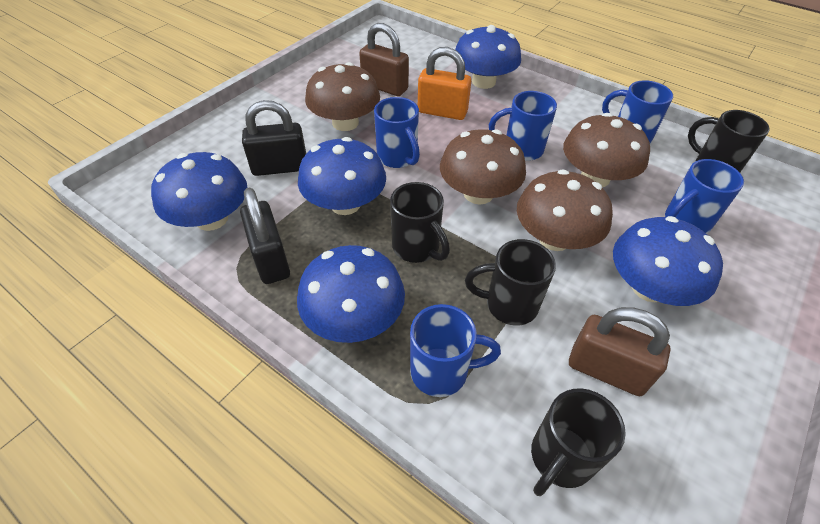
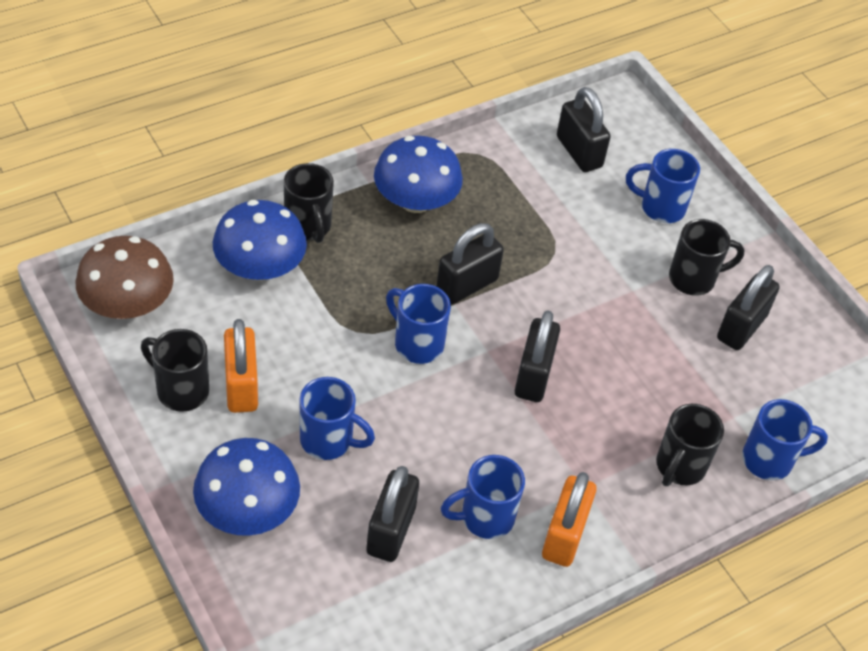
black padlock: [240,188,290,284] [242,100,306,176] = 2 -> [366,466,419,562] [436,223,504,304] [515,311,560,402] [557,87,611,172] [717,265,780,350] = 5
blue mushroom: [151,152,248,231] [297,245,405,343] [298,137,386,215] [455,25,521,89] [613,216,723,306] = 5 -> [193,438,300,536] [213,200,307,281] [374,136,463,213] = 3
brown mushroom: [305,62,380,131] [440,129,526,205] [517,169,613,251] [563,113,650,187] = 4 -> [75,236,174,319] = 1
brown padlock: [359,23,409,96] [569,307,671,396] = 2 -> none = 0
orange padlock: [418,47,471,120] = 1 -> [224,319,258,413] [542,472,596,567] = 2

